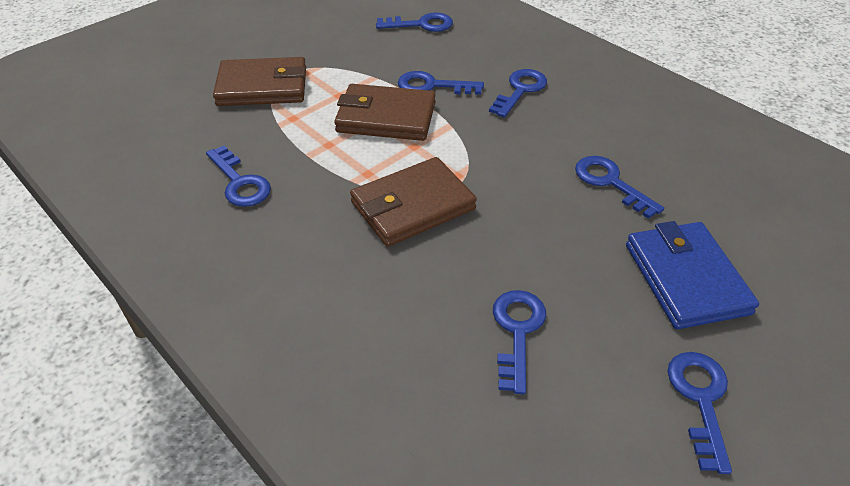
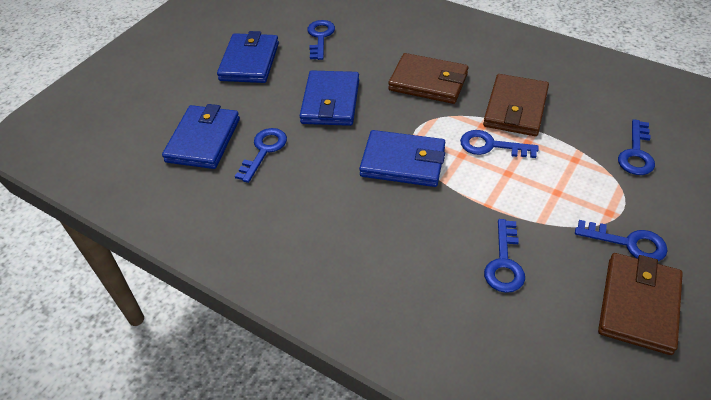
blue key: [206,145,271,207] [376,12,453,32] [398,71,484,95] [489,69,547,118] [493,290,546,394] [575,156,664,219] [667,352,732,474] = 7 -> [235,128,287,183] [307,20,335,60] [460,130,539,158] [484,219,525,293] [575,220,668,261] [618,119,655,175] = 6
blue wallet: [626,221,759,329] = 1 -> [162,104,240,169] [217,31,279,83] [300,70,359,126] [359,130,445,187] = 4

